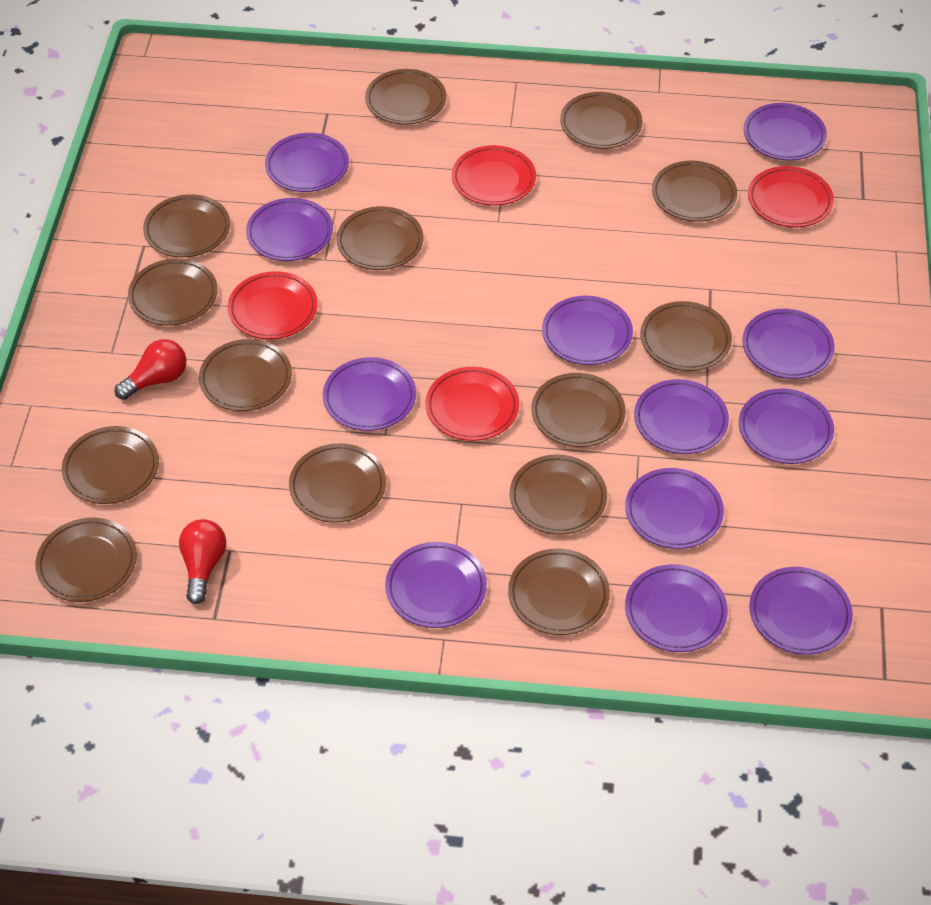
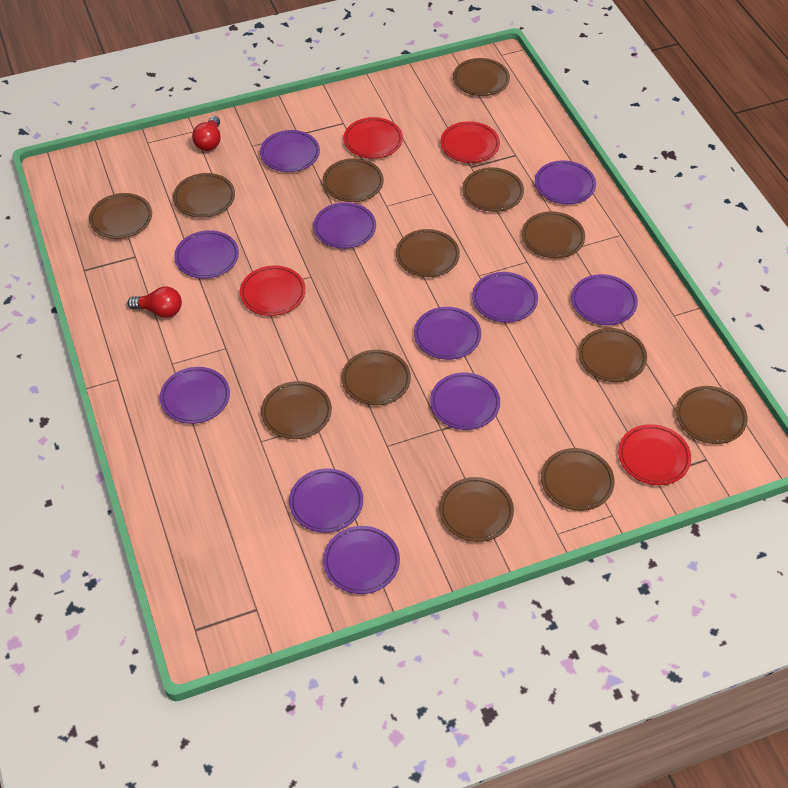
brown plate: [35,518,137,602] [62,426,159,504] [128,258,218,326] [143,194,230,258] [199,339,292,411] [289,443,386,523] [336,206,423,270] [365,69,446,125] [508,548,610,635] [510,454,607,535] [531,373,626,447] [560,92,643,149] [641,301,732,371] [652,161,737,222] = 14 -> [89,193,152,239] [173,173,235,218] [261,381,332,439] [322,158,384,202] [342,350,411,405] [396,229,460,277] [439,477,514,542] [453,58,510,96] [462,167,524,212] [522,211,585,258] [541,448,615,511] [578,328,647,382] [676,386,748,444] = 13
purple plate: [246,198,333,261] [265,133,349,192] [323,357,416,431] [385,542,487,628] [542,296,633,365] [625,468,724,549] [625,564,728,652] [634,379,729,454] [739,388,834,464] [742,309,835,379] [744,103,827,161] [749,567,853,655] = 12 -> [160,367,230,424] [174,230,239,279] [260,130,320,172] [289,468,363,533] [313,202,376,249] [323,526,400,594] [414,307,481,360] [430,373,500,430] [472,272,538,323] [535,160,596,204] [571,274,638,325] = 11

